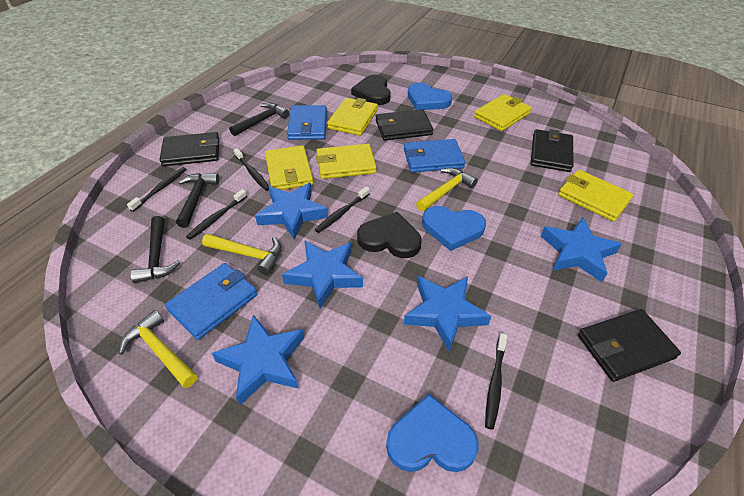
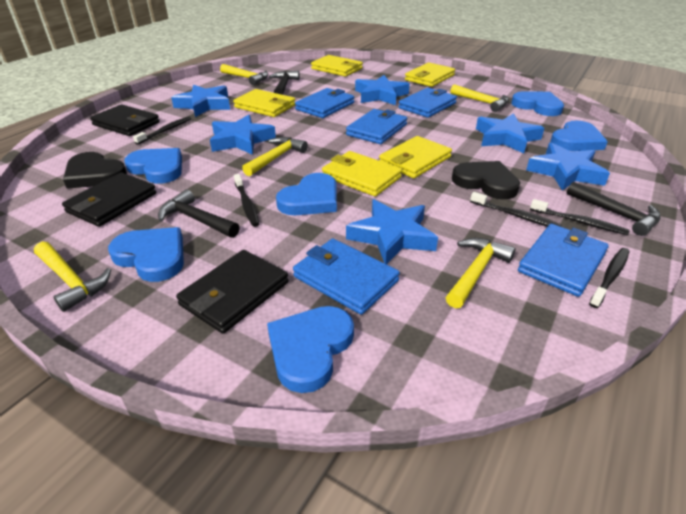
black wallet: [160,132,219,166] [376,109,433,141] [531,129,573,172] [578,309,681,382] = 4 -> [62,172,156,227] [90,104,160,136] [176,250,289,334] = 3
blue heart: [386,394,479,472] [408,83,452,110] [422,206,486,251] = 3 -> [108,227,184,282] [124,148,182,184] [267,306,354,393] [276,173,337,215] [511,91,564,116] [550,121,608,151] = 6
blue star: [212,315,304,405] [255,183,328,240] [282,240,363,308] [404,276,492,352] [541,218,622,282] = 5 -> [171,85,230,117] [210,115,276,155] [346,199,438,264] [355,75,410,105] [476,113,544,153] [526,142,610,191] = 6
blue wallet: [165,263,258,340] [287,105,327,140] [404,139,465,173] = 3 -> [293,238,400,315] [295,88,354,118] [346,109,407,144] [398,88,457,118] [518,224,609,297] = 5
yellow hammer: [119,310,198,388] [202,234,281,275] [416,168,478,212] = 3 -> [34,242,111,312] [220,64,269,85] [242,137,308,176] [446,238,515,308] [450,84,509,112] = 5

